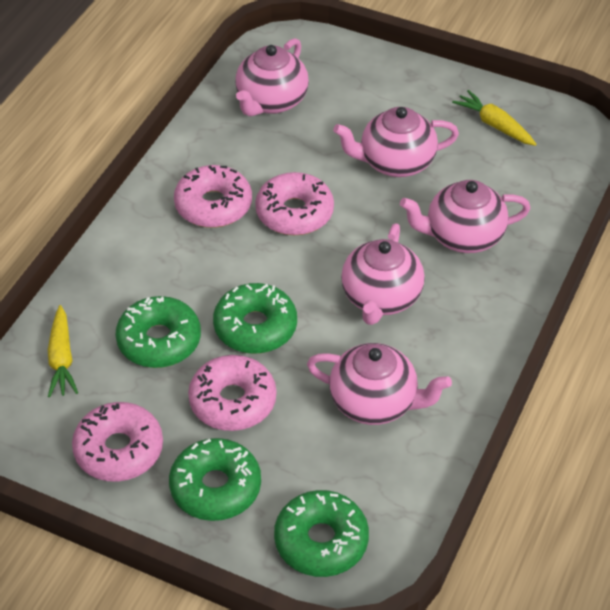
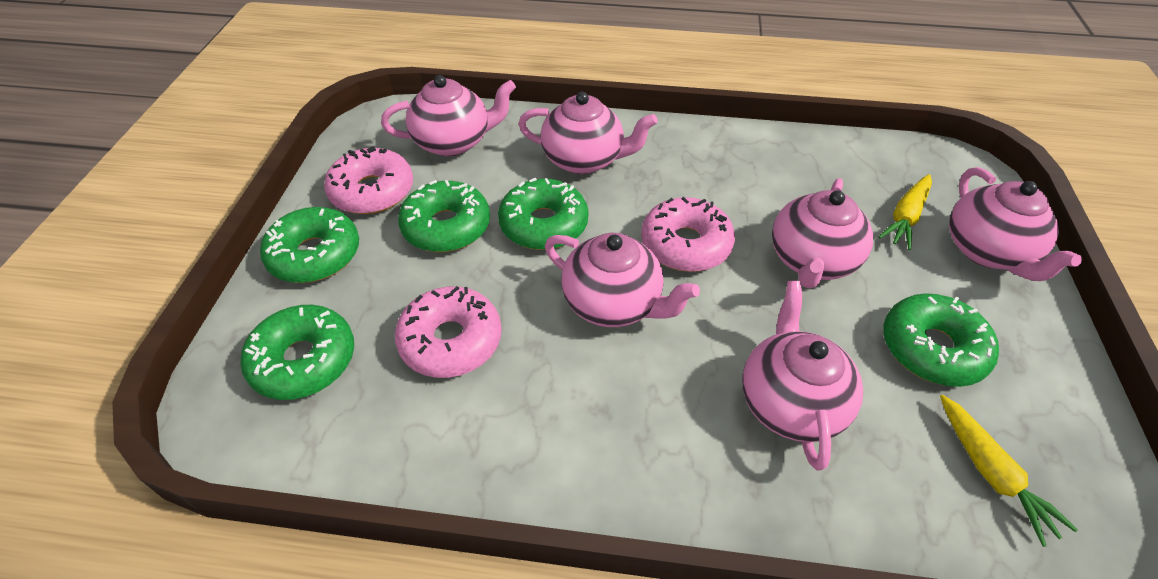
green donut: [116,296,201,368] [169,438,261,521] [213,283,297,354] [274,490,369,577] = 4 -> [241,305,354,400] [260,207,359,283] [398,180,490,252] [498,178,589,250] [883,293,999,387] = 5
pink donut: [72,402,163,482] [174,165,252,228] [188,355,276,431] [255,172,334,235] = 4 -> [324,146,413,214] [395,286,502,378] [641,197,735,272] = 3
pink teapot: [235,38,309,116] [307,343,452,425] [333,107,459,177] [341,223,425,325] [400,180,531,253] = 5 -> [381,75,516,157] [518,92,658,174] [545,233,700,327] [742,281,863,471] [772,178,873,289] [949,167,1082,281] = 6

